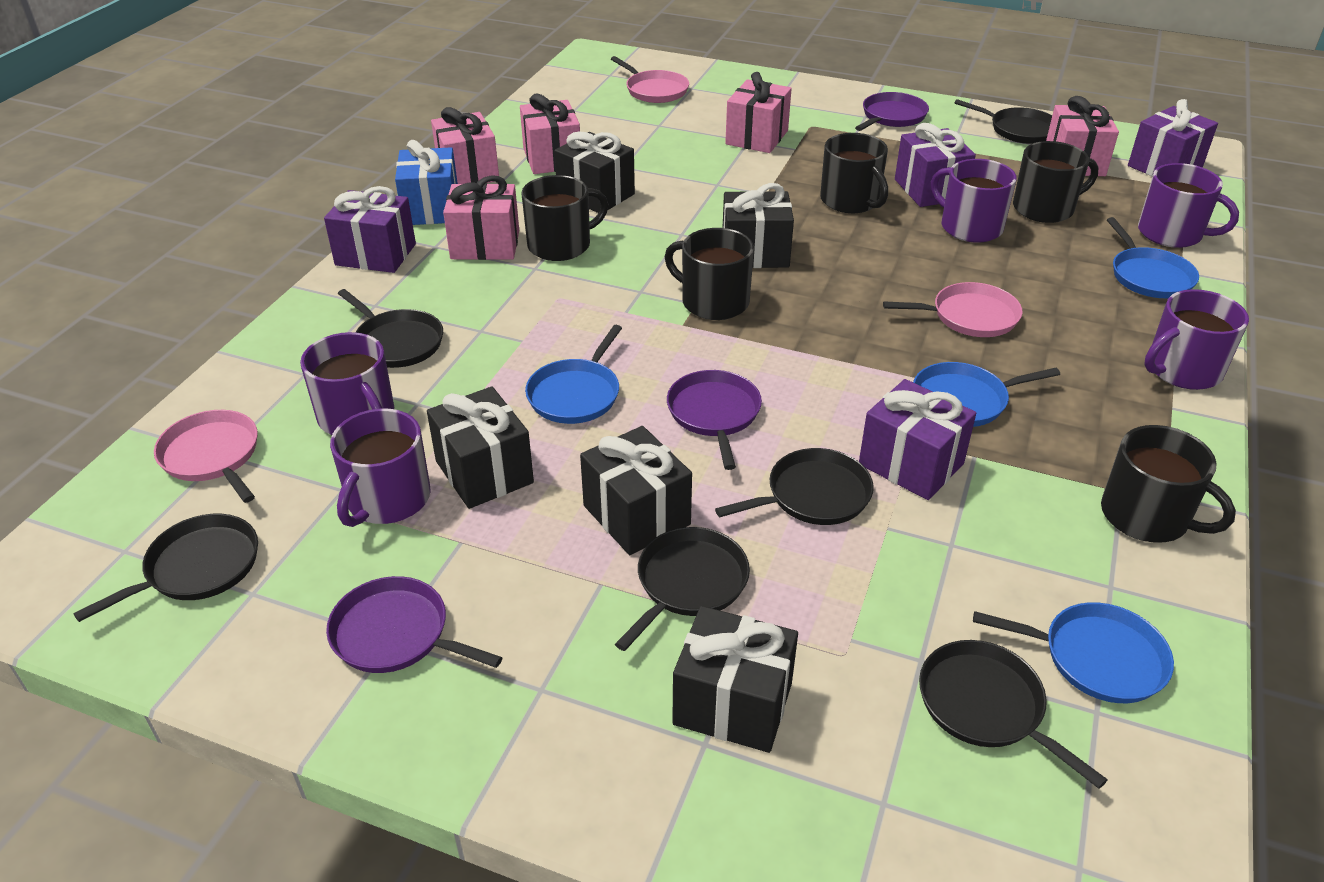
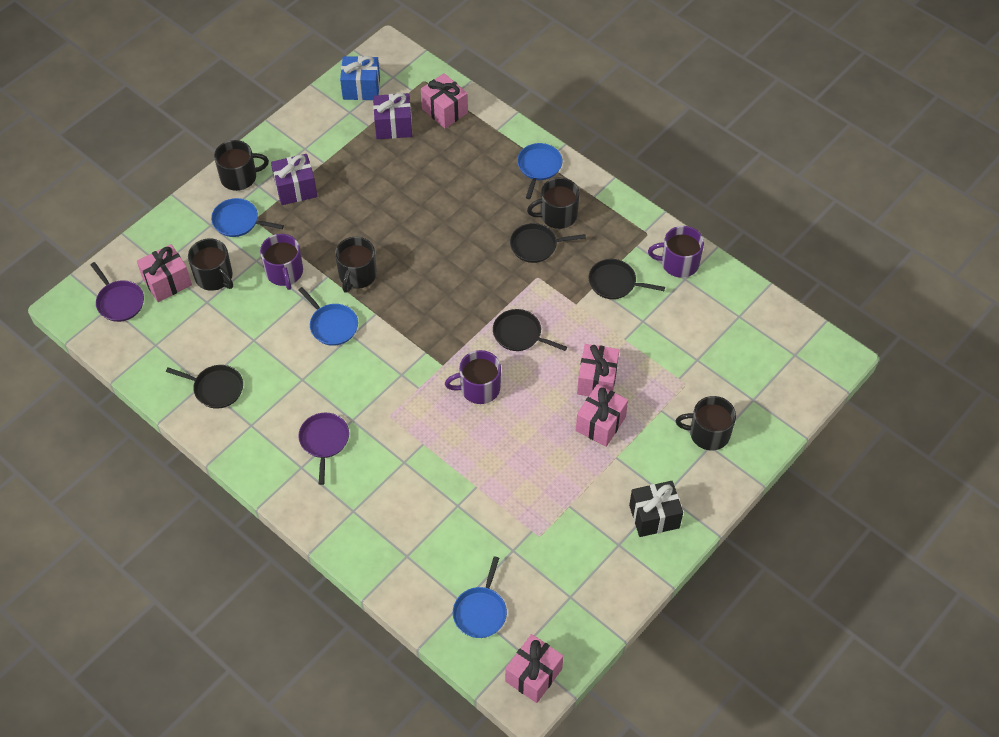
black gift: [427,386,534,509] [554,132,635,213] [580,426,692,555] [672,606,798,753] [723,183,794,268] = 5 -> [629,481,683,537] = 1
black pan: [73,514,258,622] [338,289,443,368] [615,527,750,651] [715,448,874,525] [919,640,1108,789] [954,99,1052,144] = 6 -> [166,365,243,409] [493,309,567,351] [510,223,586,263] [589,259,665,299] = 4
pink pan: [154,410,258,503] [611,56,689,103] [883,282,1023,337] = 3 -> none = 0
purple gift: [324,186,416,273] [859,379,976,500] [895,123,976,207] [1128,99,1218,176] = 4 -> [271,154,317,205] [373,93,412,139] = 2
purple mug: [300,332,394,435] [330,409,431,527] [931,159,1017,243] [1138,163,1239,248] [1144,289,1249,390] = 5 -> [260,234,303,290] [445,350,501,404] [648,226,704,278] = 3
purple pan: [326,576,502,673] [667,370,762,470] [855,92,929,131] = 3 -> [91,262,144,322] [298,413,349,485] = 2

